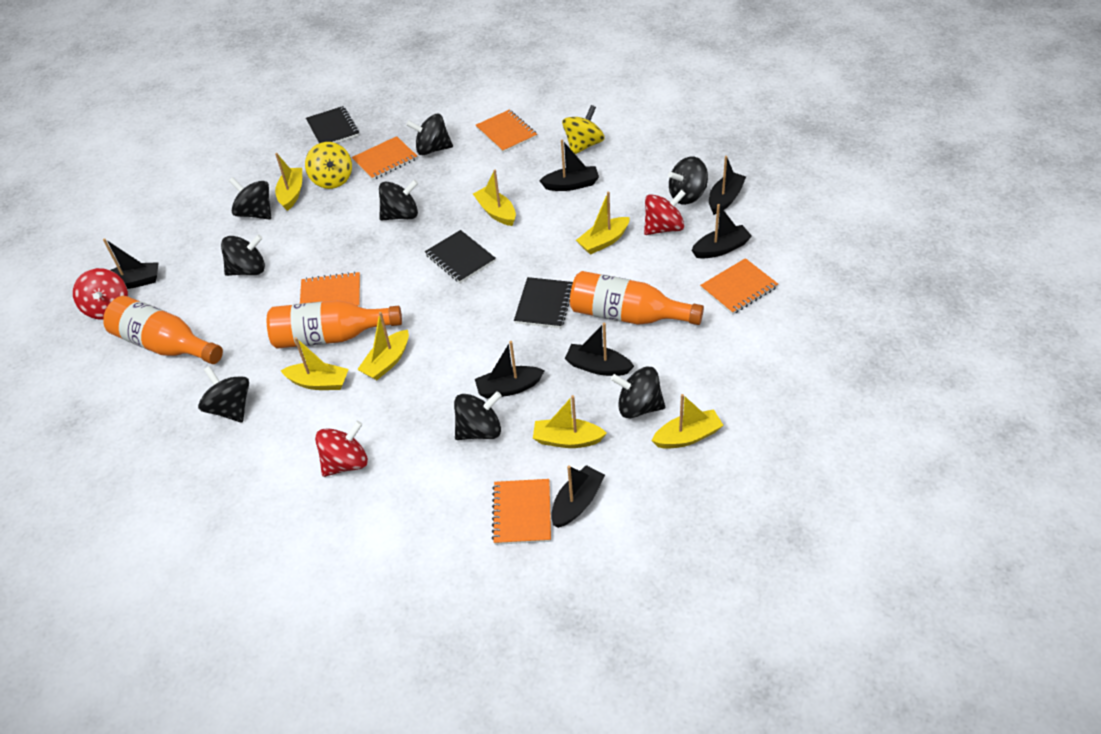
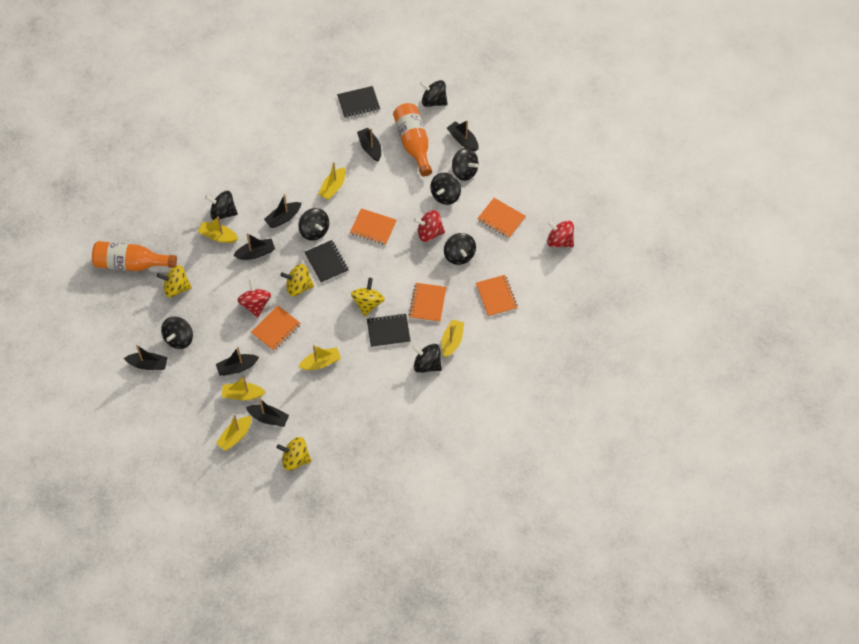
orange bottle: [103,296,223,364] [267,300,402,349] [570,271,704,325] = 3 -> [92,241,177,271] [393,103,432,177] = 2
yellow boat: [275,153,302,211] [280,337,349,390] [357,312,409,380] [473,170,516,226] [533,395,607,448] [576,192,630,255] [651,394,724,449] = 7 -> [198,216,238,243] [216,415,251,451] [222,376,266,400] [298,345,341,370] [318,162,346,200] [441,319,464,358] = 6
yellow spinning top: [305,142,352,189] [562,105,605,154] = 2 -> [157,265,192,297] [277,437,312,471] [280,264,314,296] [351,278,385,316] = 4

